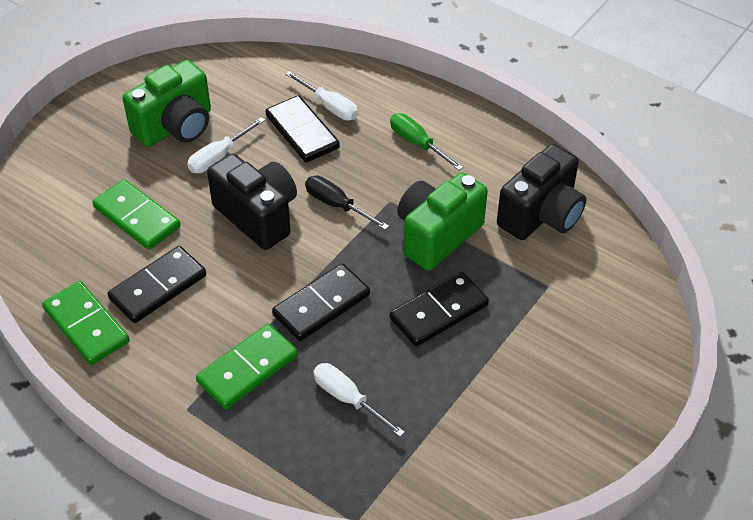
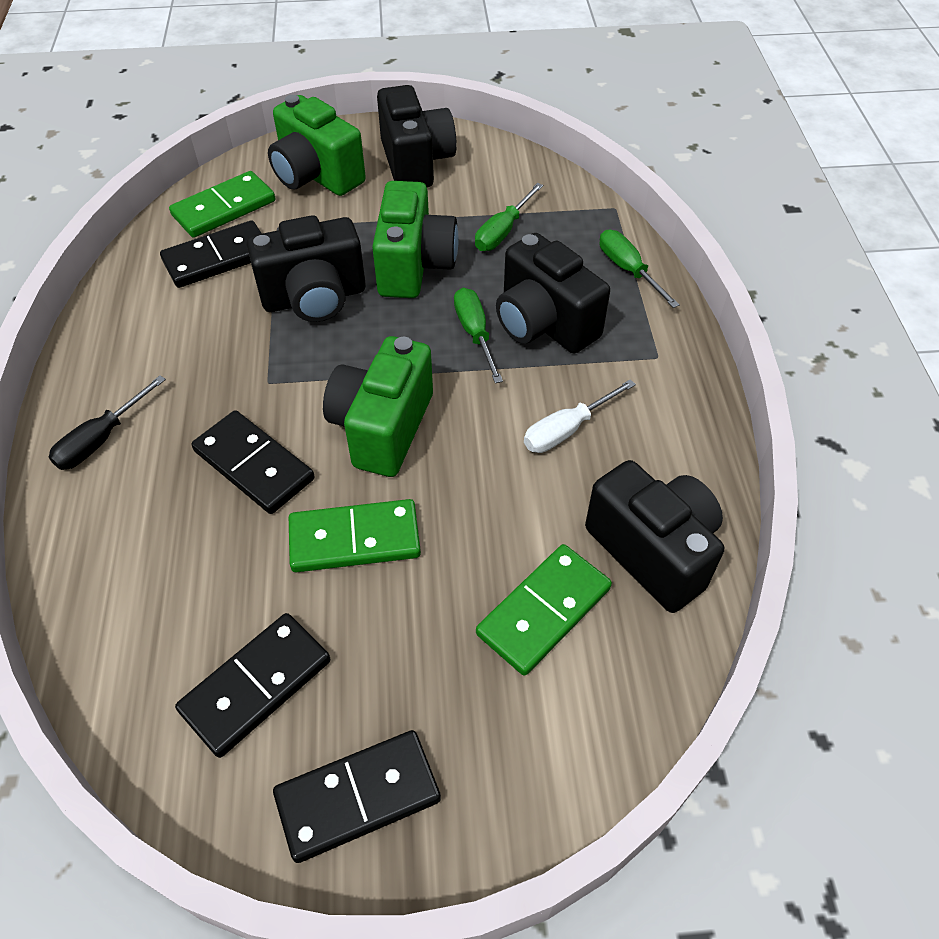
black camera: [207,153,297,250] [497,144,586,240] = 2 -> [246,215,366,322] [377,85,457,187] [496,233,610,353] [585,460,724,613] = 4
green camera: [123,60,211,147] [397,172,488,270] = 2 -> [268,95,366,196] [323,336,433,477] [372,181,459,298] = 3
green screwdriver: [390,113,463,170] = 1 -> [454,288,503,383] [475,183,543,251] [600,230,680,308] = 3
white screwdriver: [187,117,265,173] [285,71,358,120] [313,363,405,437] = 3 -> [524,379,636,453] = 1

